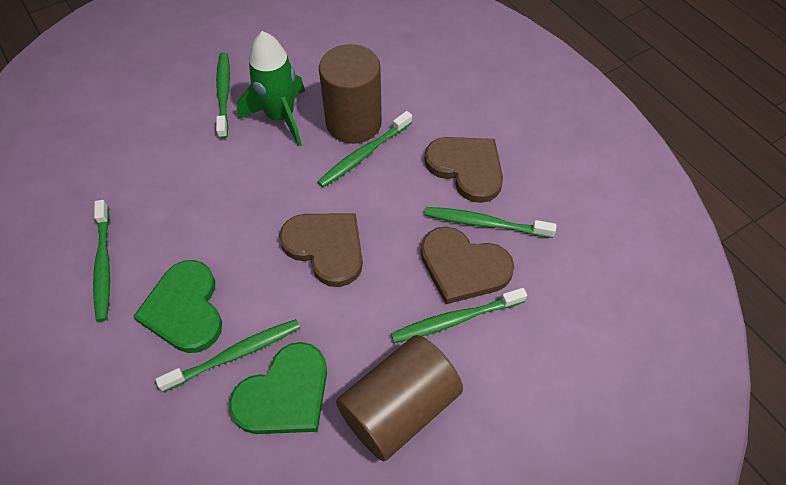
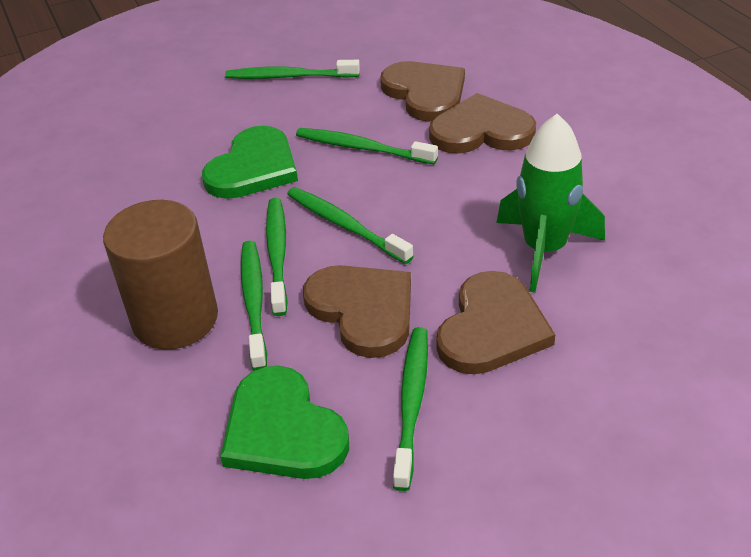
brown cylinder: [319,44,382,144] [336,335,463,462] = 2 -> [103,200,218,350] = 1
brown heart: [279,213,363,287] [421,227,514,304] [424,137,503,203] = 3 -> [303,265,411,358] [380,61,465,122] [429,93,536,154] [436,271,555,374] = 4

